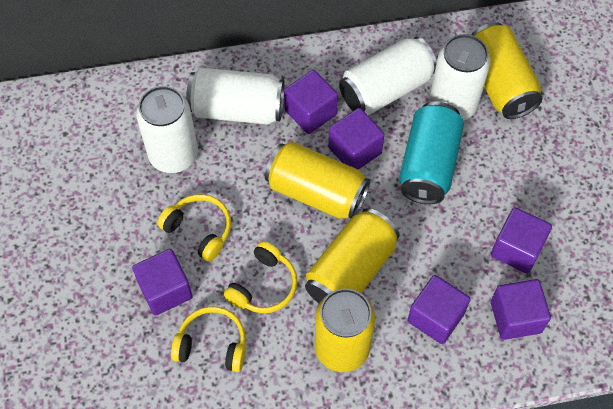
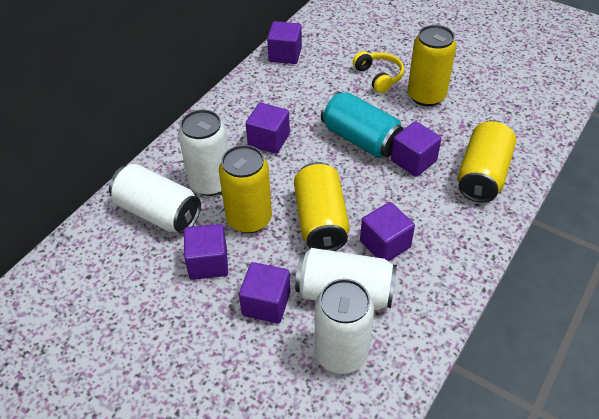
yellow headphones: [157,194,231,262] [171,306,246,372] [224,241,297,313] = 3 -> [353,51,404,93] = 1

